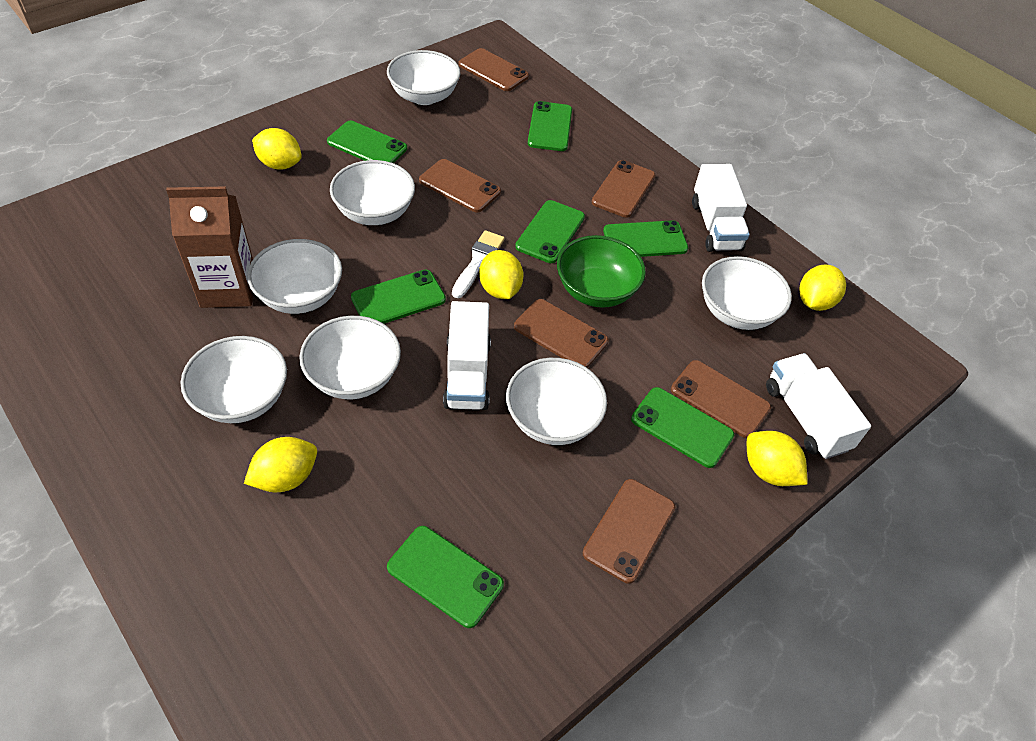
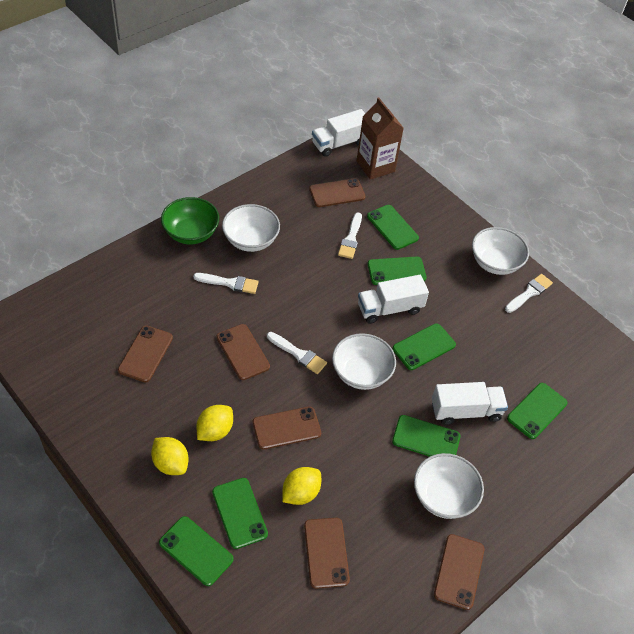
white bowl: [181,336,287,423] [247,239,342,314] [299,316,401,399] [330,160,415,225] [387,50,460,105] [506,358,607,445] [702,256,792,330] = 7 -> [222,204,280,252] [332,333,396,390] [414,453,484,519] [472,227,529,275] = 4
white brush: [452,230,505,298] = 1 -> [193,273,259,294] [267,332,327,374] [338,212,362,259] [505,274,553,313] = 4
yellow lemon: [244,437,317,492] [252,128,302,170] [479,250,524,299] [747,431,807,486] [799,264,846,311] = 5 -> [151,437,189,475] [196,405,233,441] [282,467,321,505] = 3

